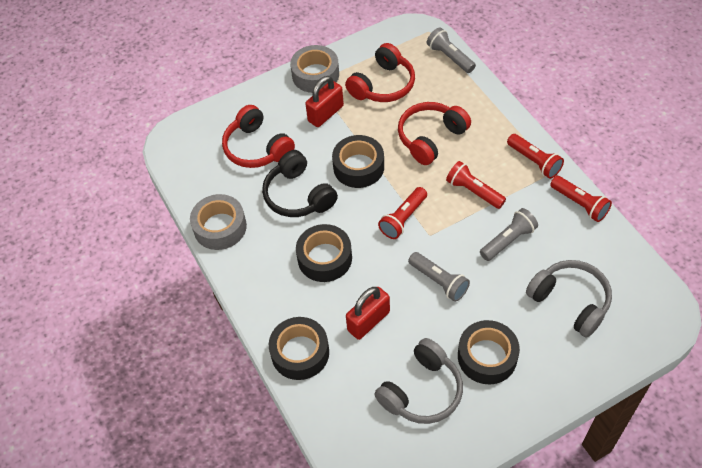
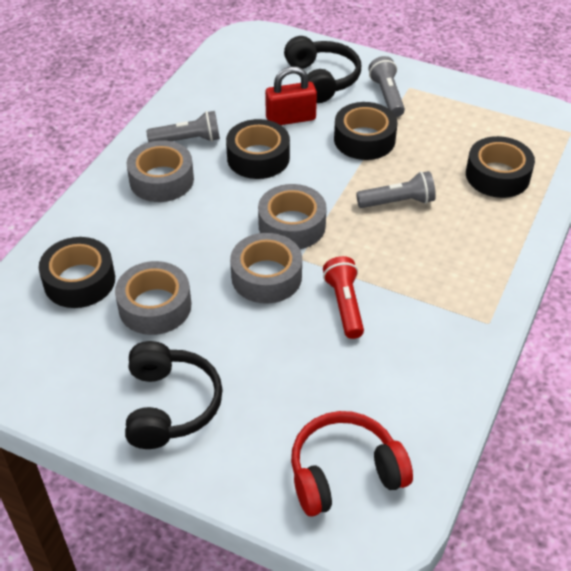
black headphones: [262,150,338,217] = 1 -> [125,341,223,449] [284,36,361,103] = 2
grey headphones: [374,338,463,424] [526,260,612,338] = 2 -> none = 0
grey tape: [190,194,247,250] [290,45,339,93] = 2 -> [115,261,191,335] [127,140,194,202] [230,233,302,304] [258,184,327,249] = 4
red flashlight: [378,187,427,239] [446,161,506,209] [507,134,564,179] [550,176,612,222] = 4 -> [323,256,364,339] = 1
red headphones: [222,105,295,168] [345,43,415,102] [398,102,471,165] = 3 -> [291,411,413,517] = 1
red padlock: [305,76,344,127] [346,287,390,340] = 2 -> [265,66,317,125] = 1

